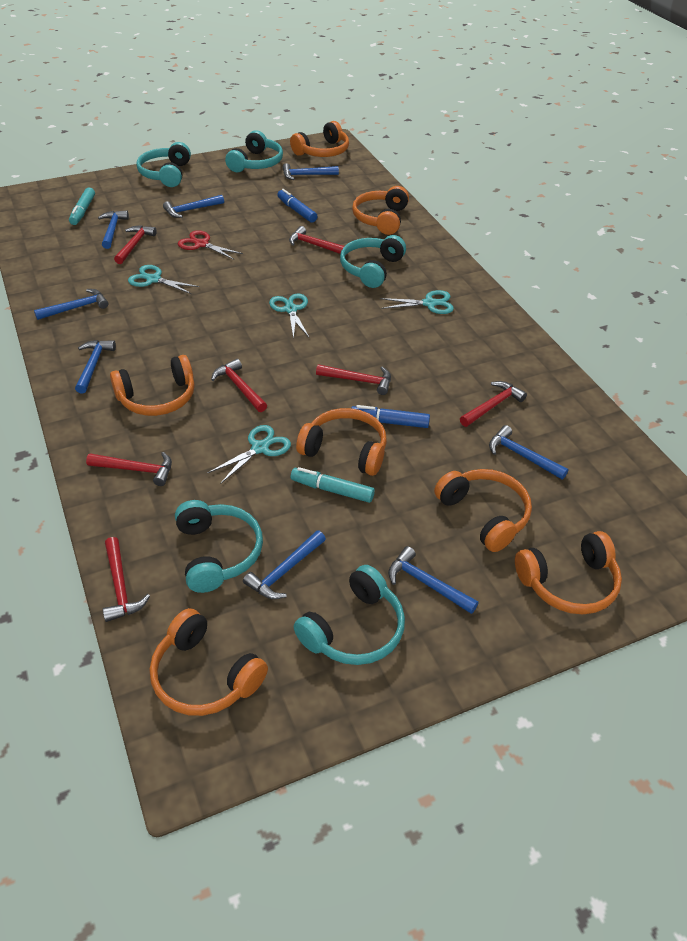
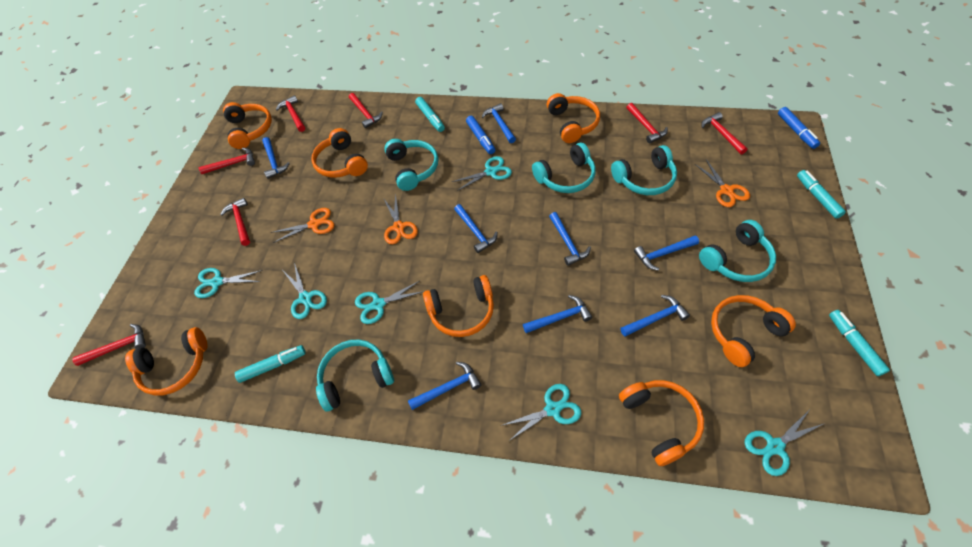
orange scissors: none = 0 -> [271,208,334,243] [384,194,418,244] [695,160,750,207] = 3
red scissors: [178,230,243,260] = 1 -> none = 0
turquoise marker: [69,187,95,225] [291,467,375,503] = 2 -> [235,345,306,383] [415,97,445,132] [797,170,846,219] [829,310,890,376] = 4
turquoise scissors: [128,265,199,294] [208,425,291,484] [269,293,309,339] [380,290,454,314] = 4 -> [194,268,263,298] [283,262,327,319] [355,281,424,324] [452,156,512,191] [500,384,581,441] [745,409,825,476] = 6

